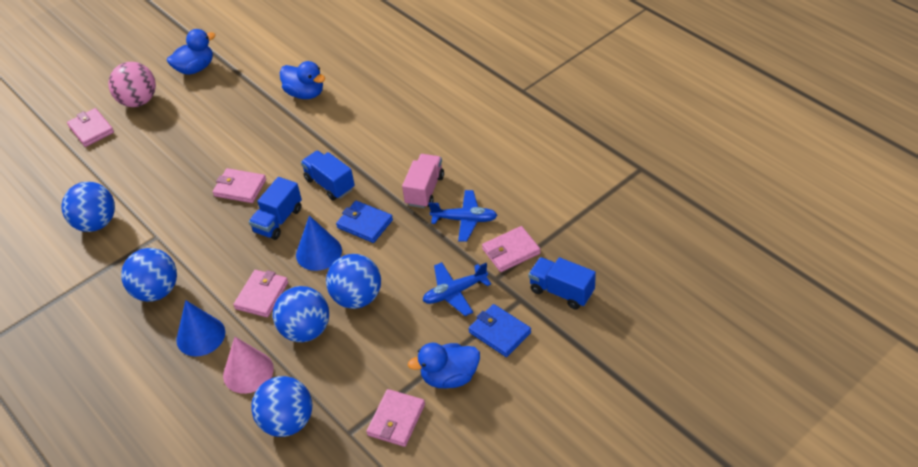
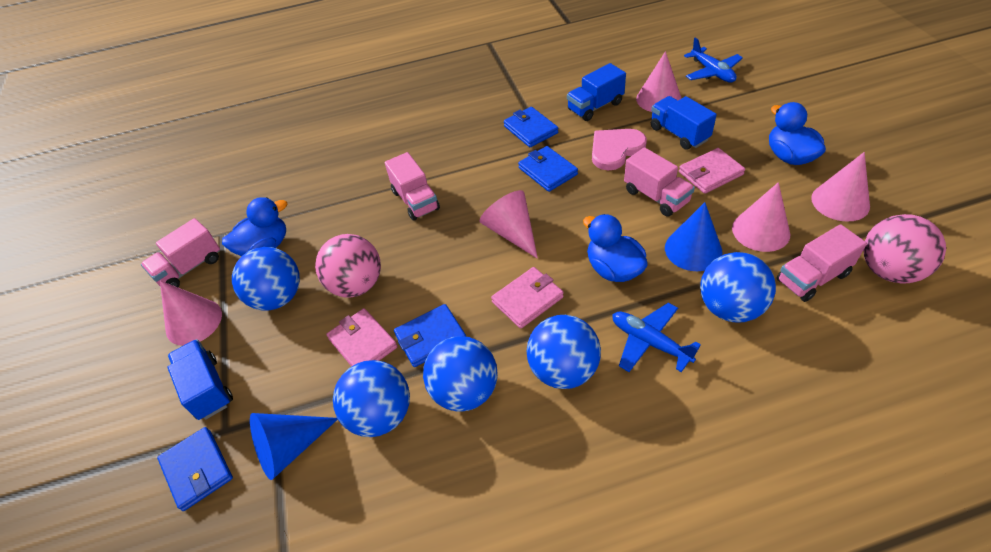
blue wallet: [336,201,393,243] [469,304,531,357] = 2 -> [157,427,233,511] [394,304,466,367] [504,107,558,147] [518,146,578,192] = 4
pink ball: [108,62,156,107] = 1 -> [315,234,381,298] [863,214,946,284] = 2
pink cone: [223,337,273,394] = 1 -> [160,281,222,346] [480,190,538,259] [636,51,682,112] [732,182,790,252] [811,152,870,222] = 5
pink heart: none = 0 -> [592,129,647,170] = 1
pink truck: [402,154,444,208] = 1 -> [141,218,220,287] [385,152,440,221] [624,147,695,217] [777,224,867,302] = 4
pink wallet: [67,108,114,147] [213,168,266,203] [233,270,288,317] [366,389,425,447] [482,226,541,272] = 5 -> [326,308,397,367] [491,267,564,329] [679,148,745,194] = 3

